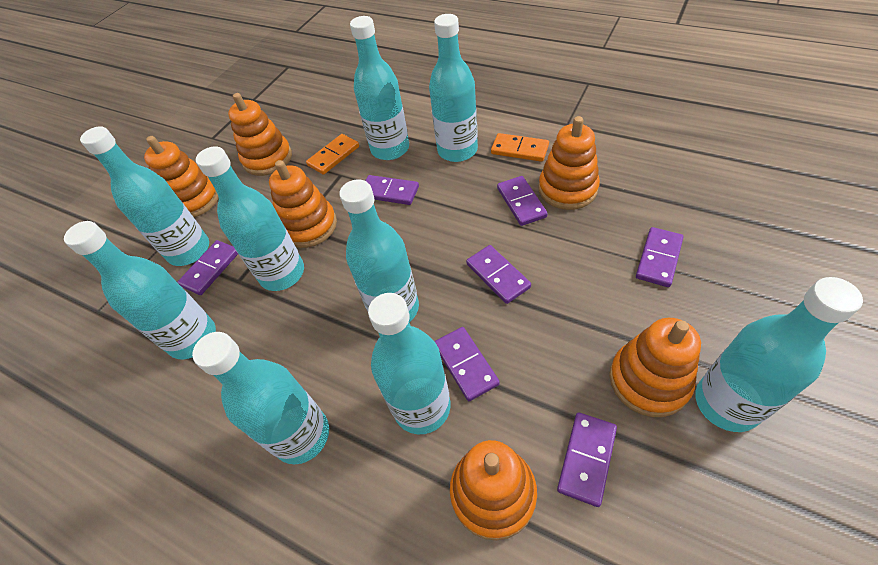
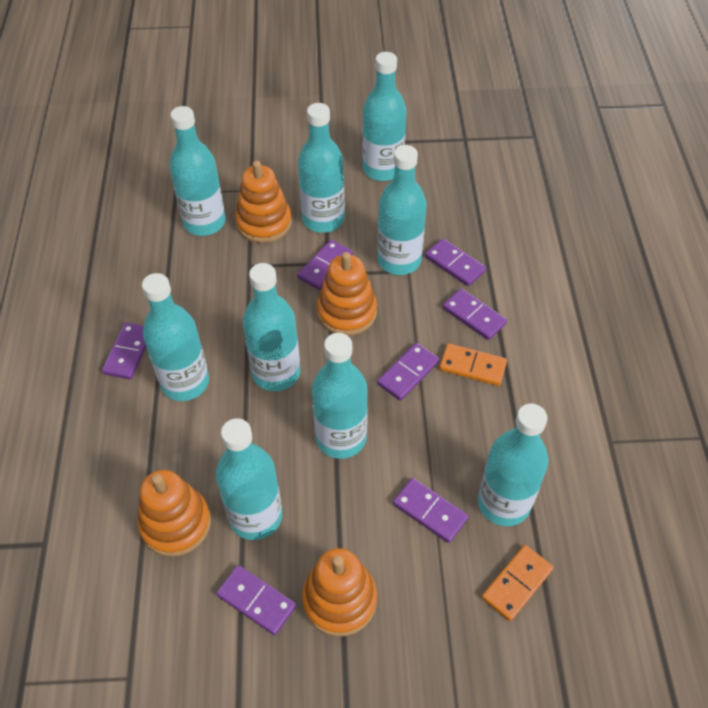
orange stacking toy: [144,136,219,217] [228,93,292,176] [269,160,337,248] [450,440,537,541] [538,116,600,210] [609,318,701,417] = 6 -> [138,470,211,557] [235,161,292,243] [302,548,377,637] [317,252,377,336] = 4

